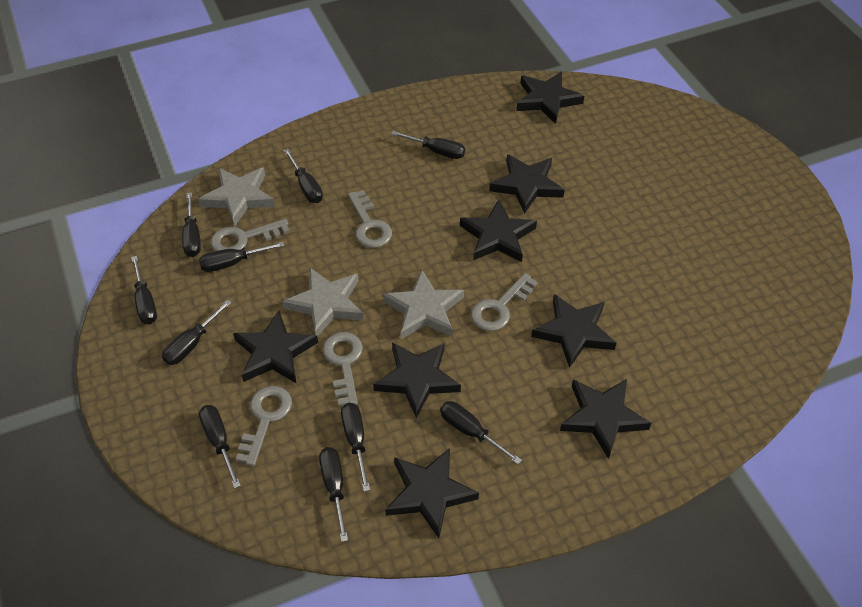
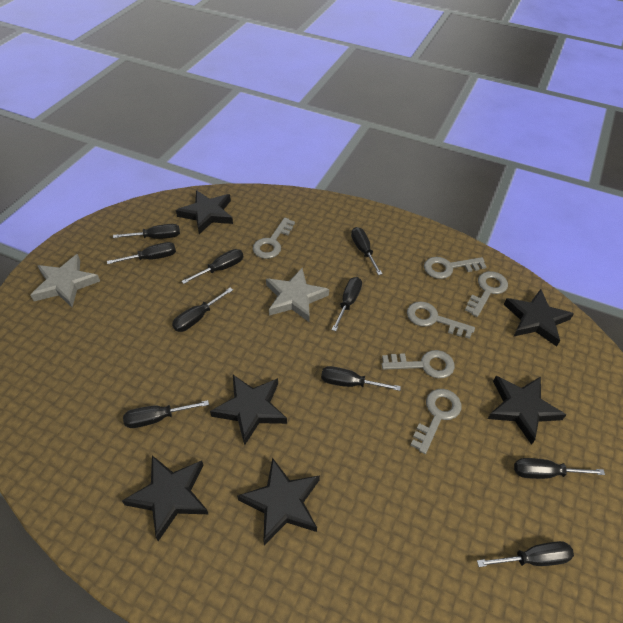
black star: [233,311,318,384] [373,342,461,419] [385,448,479,538] [460,200,537,262] [489,154,565,214] [516,71,584,124] [531,294,616,368] [560,379,651,459] = 8 -> [122,455,208,541] [176,190,233,234] [210,375,287,446] [237,458,320,545] [488,376,566,445] [504,289,574,347] = 6
grey key: [211,219,290,251] [236,386,292,466] [323,332,363,406] [348,190,392,248] [471,273,538,331] = 5 -> [253,218,295,259] [381,350,455,378] [407,302,475,339] [411,389,462,454] [424,257,487,279] [465,271,508,317] = 6
grey star: [198,168,275,227] [282,268,363,337] [383,270,464,339] = 3 -> [30,254,100,307] [266,268,329,322] = 2

